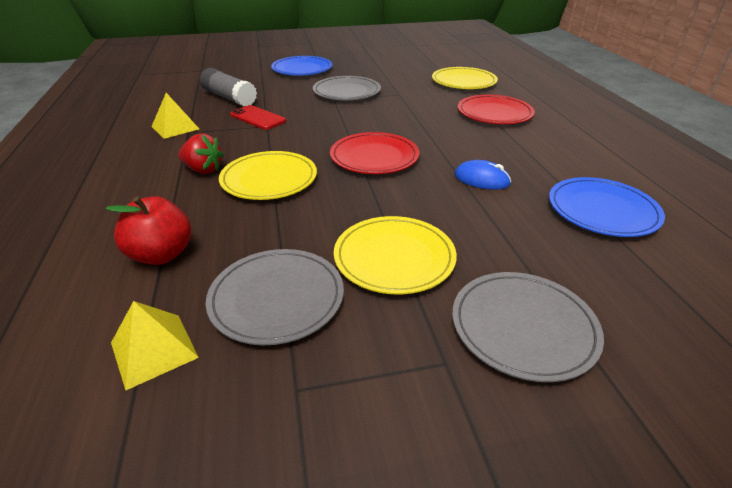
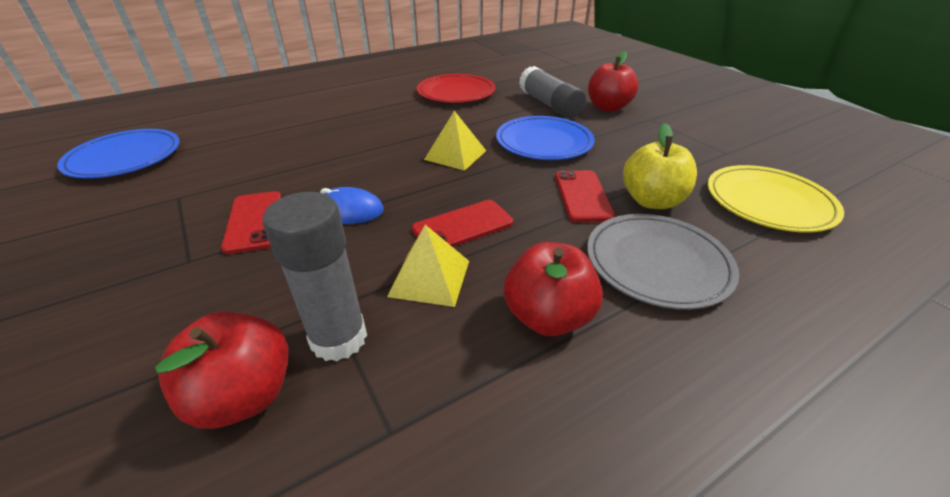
grey glue stick: [200,68,257,106] = 1 -> [262,192,367,361] [519,66,586,118] = 2
grey plate: [206,249,344,345] [313,76,381,100] [452,272,604,382] = 3 -> [587,214,739,310] = 1
red apple: [106,196,191,265] = 1 -> [155,311,289,429] [504,242,603,336] [588,51,639,112] = 3
red phone: [230,105,286,130] = 1 -> [221,191,281,254] [411,200,513,247] [555,170,615,222] = 3
red plate: [330,132,419,174] [458,95,535,124] = 2 -> [417,74,495,103] = 1
red strawberry: [178,133,224,174] = 1 -> none = 0
yellow apple: none = 0 -> [623,123,697,209] = 1
yellow plate: [219,151,317,200] [334,216,457,294] [432,67,498,89] = 3 -> [708,165,844,233] = 1

